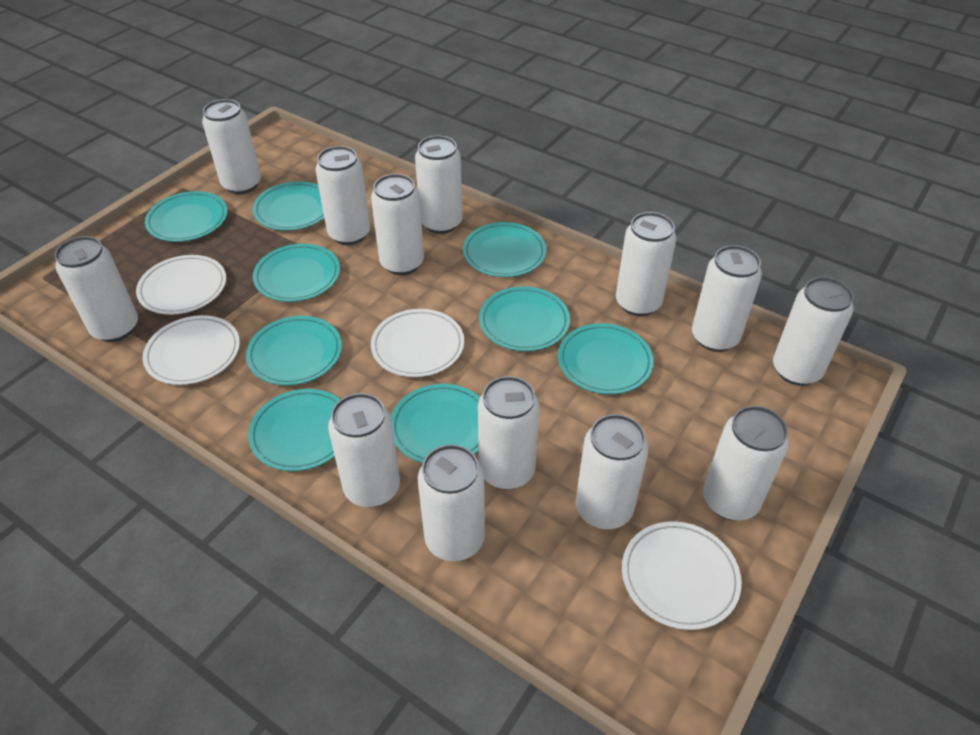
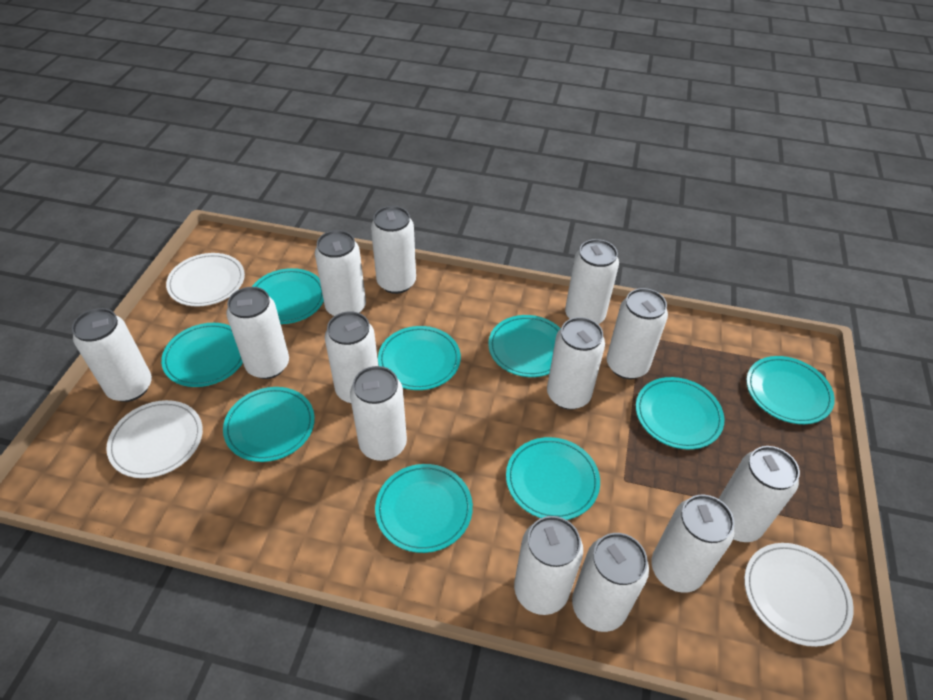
white plate: [136,255,226,315] [142,315,240,385] [371,309,464,377] [622,521,742,630] = 4 -> [106,400,203,478] [166,253,245,306] [744,543,854,647] = 3

